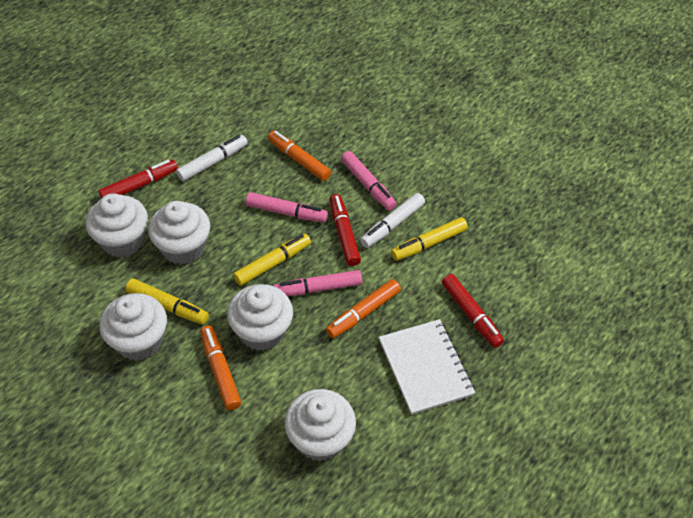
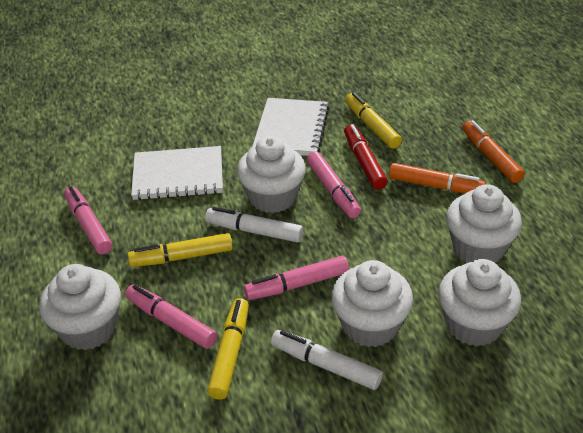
orange marker: [200,325,241,410] [268,131,331,181] [326,279,401,338] = 3 -> [389,163,486,193] [462,120,525,183] = 2
pink marker: [246,192,328,223] [274,270,362,296] [341,151,396,211] = 3 -> [64,186,112,254] [125,284,217,349] [244,256,349,300] [307,152,361,218] = 4
red marker: [99,159,178,198] [329,194,361,266] [442,274,504,348] = 3 -> [344,124,388,190] = 1
white notebook: [379,319,475,415] = 1 -> [131,146,223,200] [252,98,329,156] = 2

